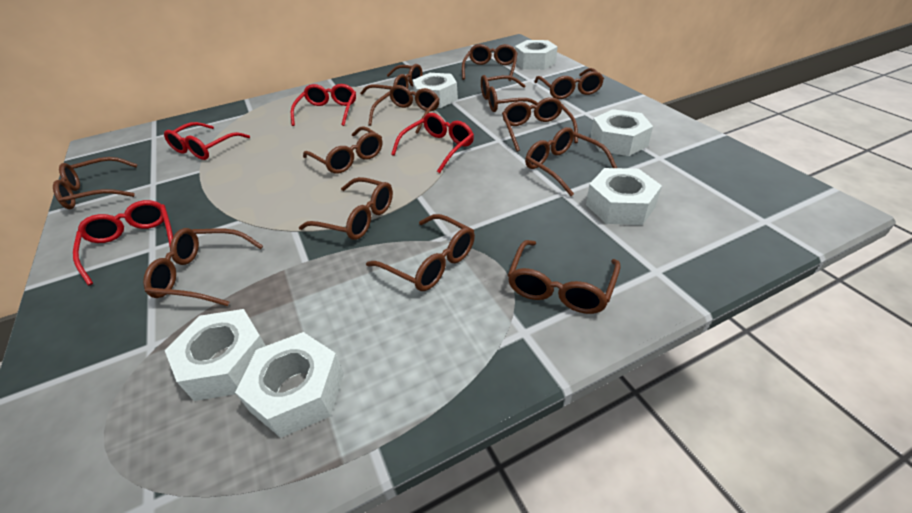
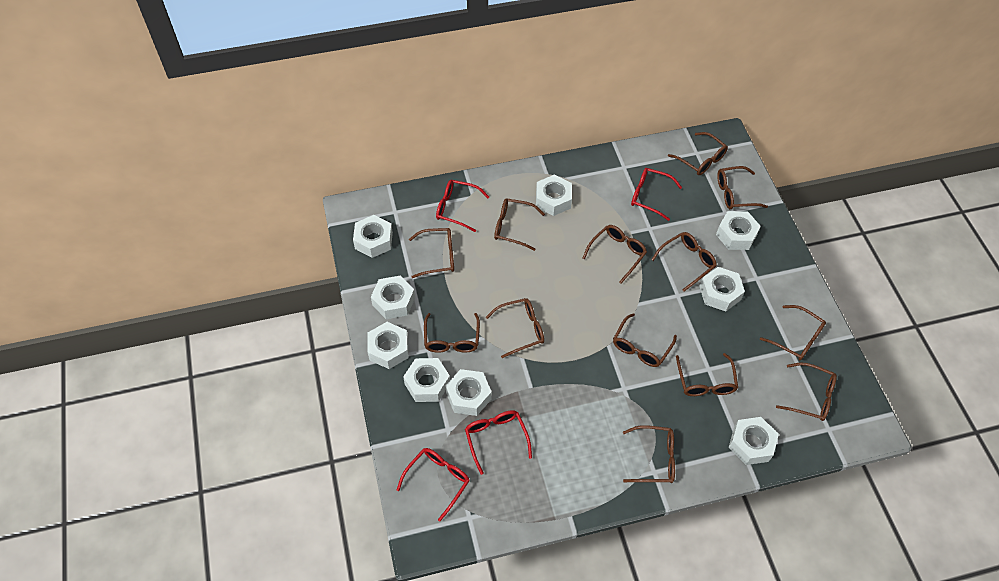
white nut: [165,309,266,401] [235,332,344,438] [412,73,458,108] [515,40,557,70] [586,168,662,225] [591,109,653,156] = 6 -> [353,215,393,258] [368,322,408,369] [371,276,415,319] [403,358,450,402] [445,369,492,416] [536,175,572,216] [699,267,745,311] [716,211,761,250] [729,417,779,465] = 9

